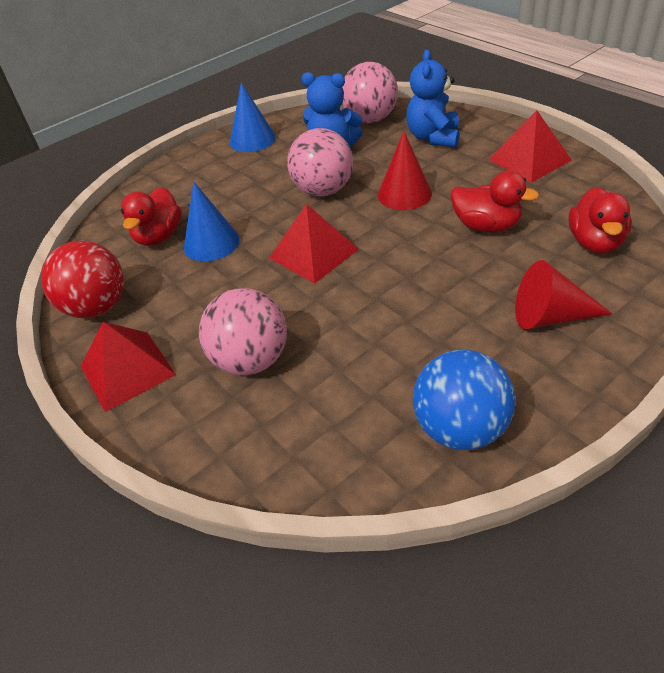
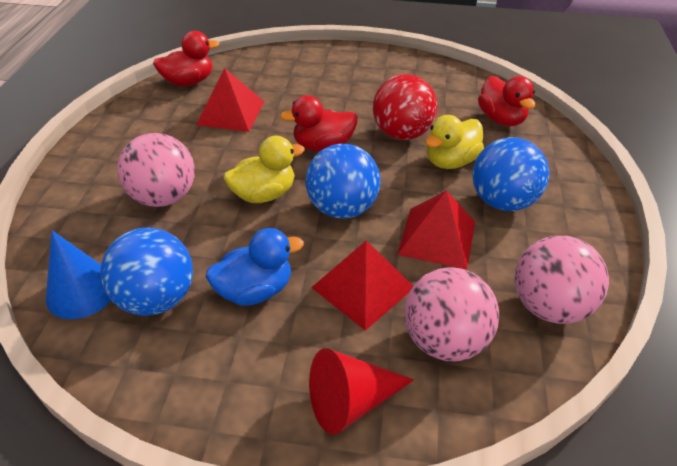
blue ball: [413,349,516,450] = 1 -> [101,228,193,316] [305,144,380,219] [473,137,549,211] = 3
blue cone: [184,182,240,262] [230,83,276,152] = 2 -> [46,230,111,319] = 1
blue duck: none = 0 -> [206,228,304,306] = 1
blue teddy bear: [301,72,363,148] [406,50,459,147] = 2 -> none = 0
red cone: [378,131,432,210] [515,260,612,329] = 2 -> [309,348,414,435] = 1
yellow duck: none = 0 -> [224,136,305,203] [425,115,484,169] = 2

